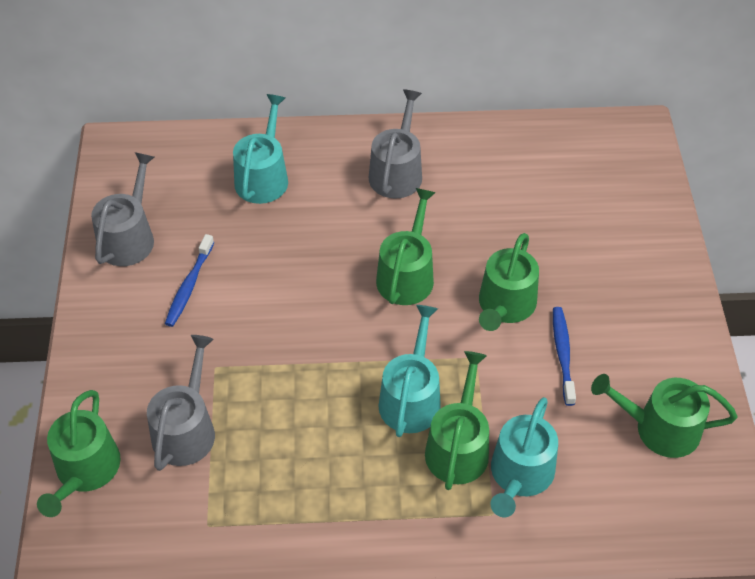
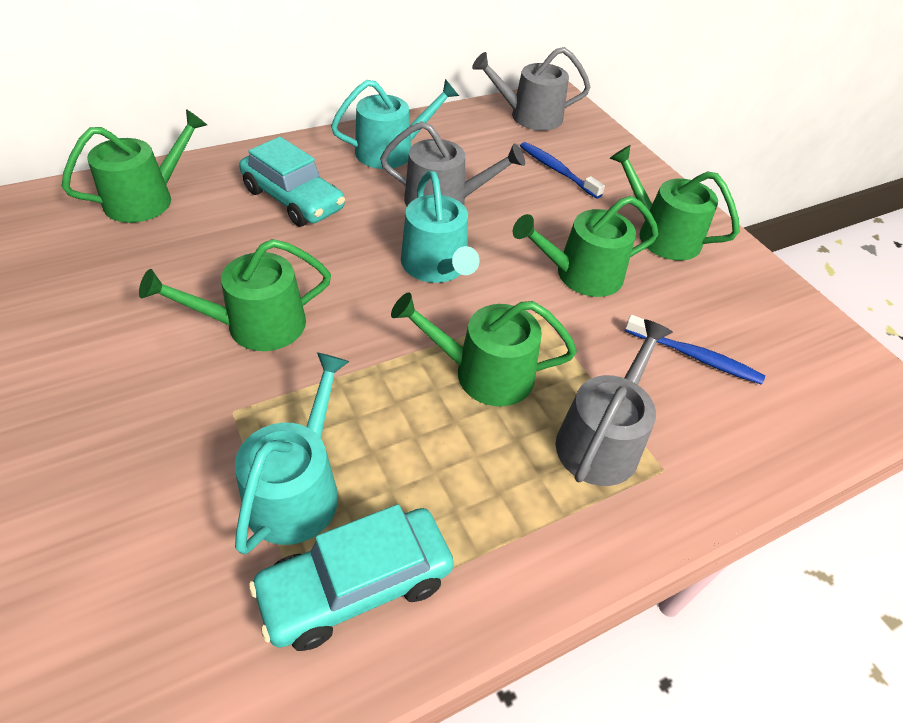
turquoise car: none = 0 -> [239,137,345,226] [249,504,454,651] = 2

